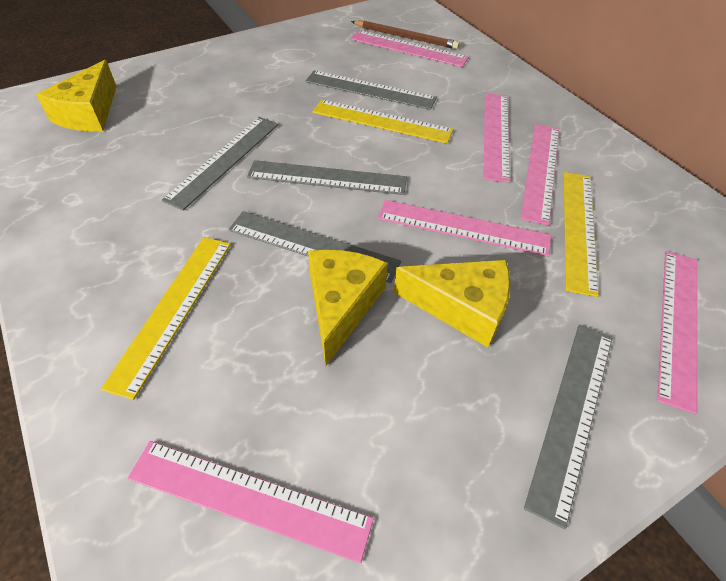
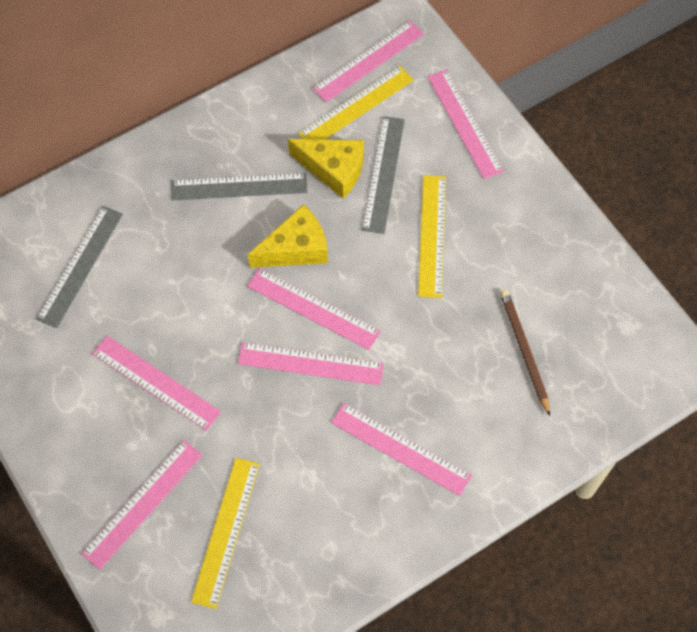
grey ruler: [162,117,279,211] [228,211,401,283] [247,160,407,195] [305,70,437,110] [524,325,613,529] = 5 -> [36,206,123,328] [172,173,307,200] [362,116,405,234] = 3
pink ruler: [128,441,374,563] [350,30,469,67] [378,200,551,256] [483,93,510,183] [521,124,559,225] [657,251,697,414] = 6 -> [81,440,202,570] [92,336,221,431] [238,342,384,385] [247,268,381,350] [312,21,424,102] [331,403,472,496] [428,69,504,179] = 7
yellow cheese: [36,60,117,131] [308,250,388,366] [394,260,511,348] = 3 -> [248,204,328,268] [288,139,364,199] = 2

